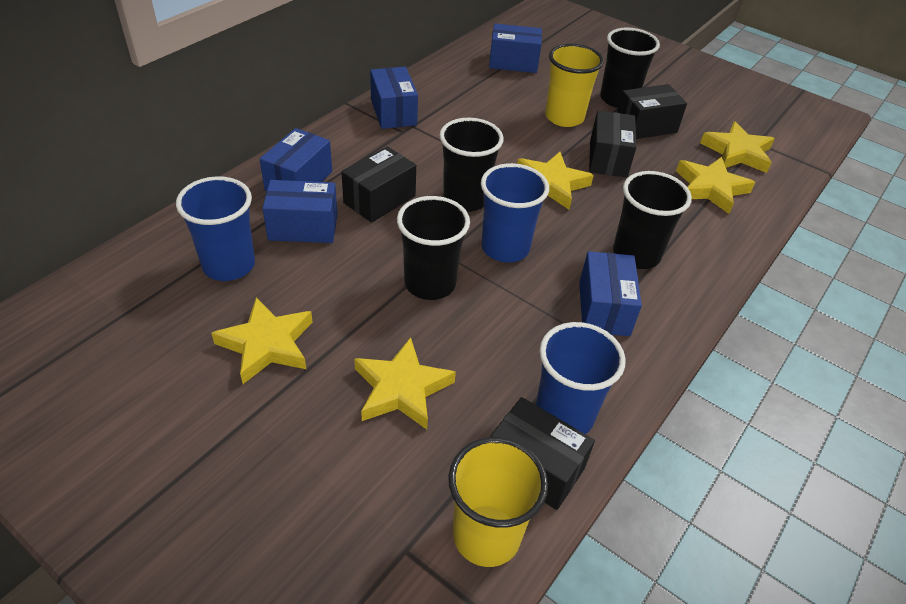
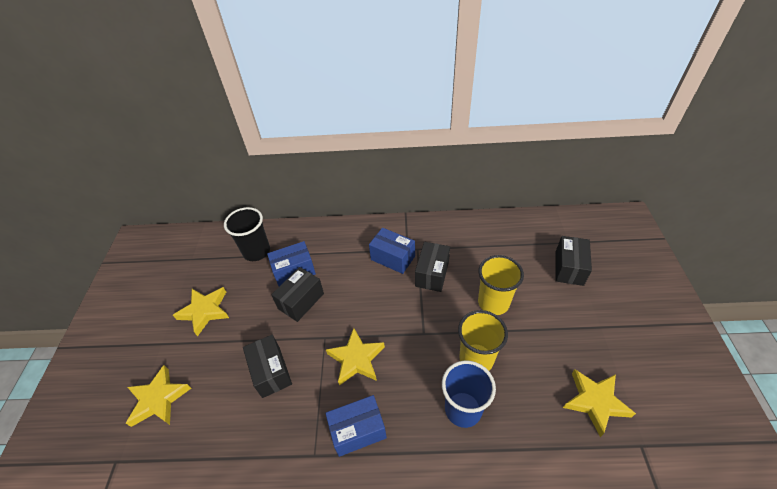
black cup: [397,196,470,300] [440,118,504,212] [600,28,660,108] [613,171,692,269] = 4 -> [224,207,270,261] = 1
blue box: [260,128,332,191] [262,180,338,243] [370,67,418,129] [489,23,542,73] [579,251,642,336] = 5 -> [267,241,316,286] [325,395,387,457] [369,228,415,274] = 3
blue cup: [176,176,255,281] [481,163,549,262] [536,322,626,434] = 3 -> [442,360,496,428] = 1
yellow star: [211,297,313,384] [354,337,456,429] [517,152,594,210] [676,157,755,214] [700,121,775,173] = 5 -> [126,365,191,427] [173,287,229,336] [326,328,385,386] [563,369,636,437] = 4

